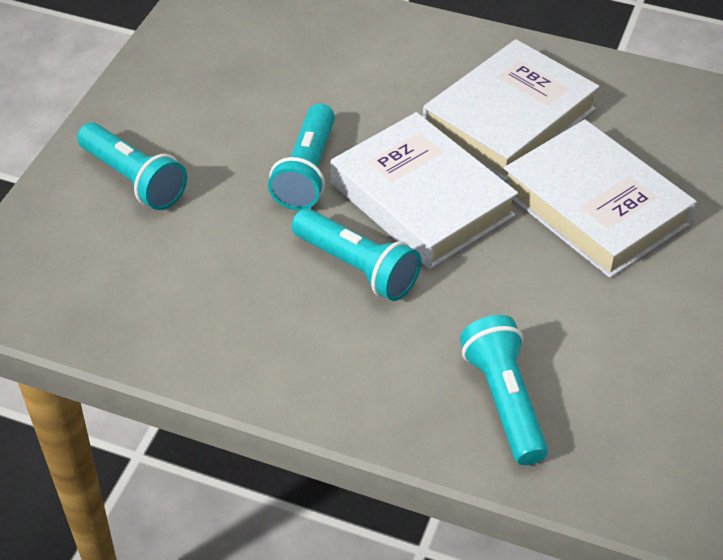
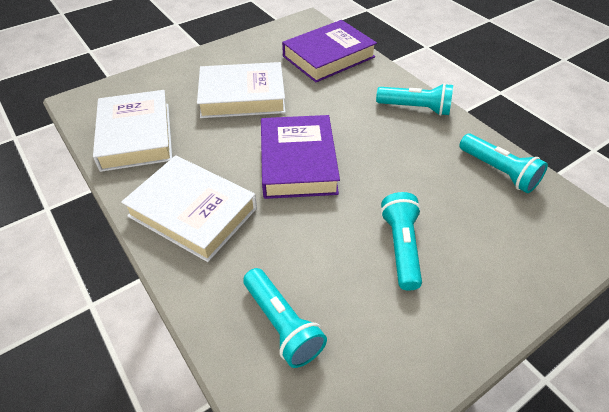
purple book: none = 0 -> [261,115,340,199] [282,20,377,82] = 2

